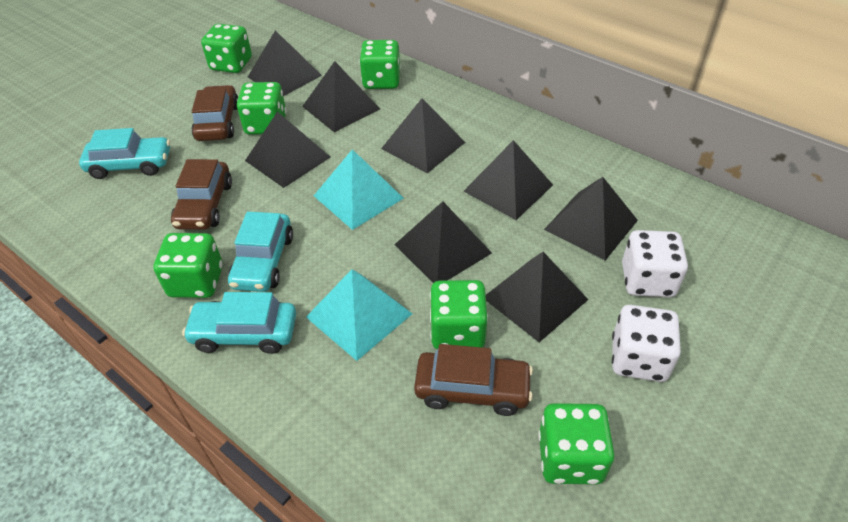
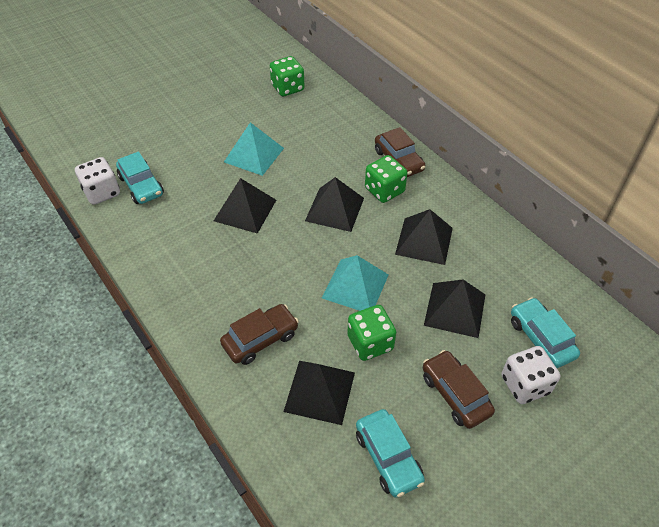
black pyramid: [245,112,330,188] [248,30,322,96] [302,61,380,132] [381,98,465,173] [394,201,492,283] [464,140,553,220] [486,252,588,342] [544,177,638,261] = 8 -> [214,178,276,234] [283,361,355,425] [305,177,364,232] [395,209,453,265] [424,280,485,338] = 5
green dice: [153,233,223,298] [201,24,252,73] [237,82,286,135] [359,40,401,89] [430,280,488,349] [538,403,615,485] = 6 -> [270,56,305,97] [347,305,396,361] [365,155,407,203] = 3

